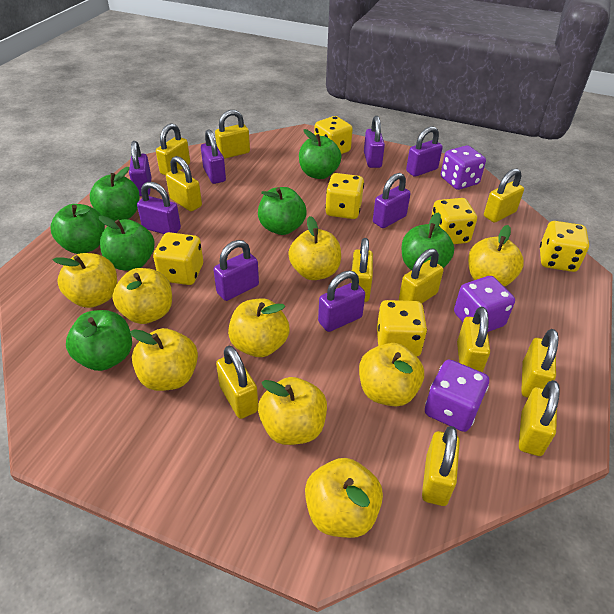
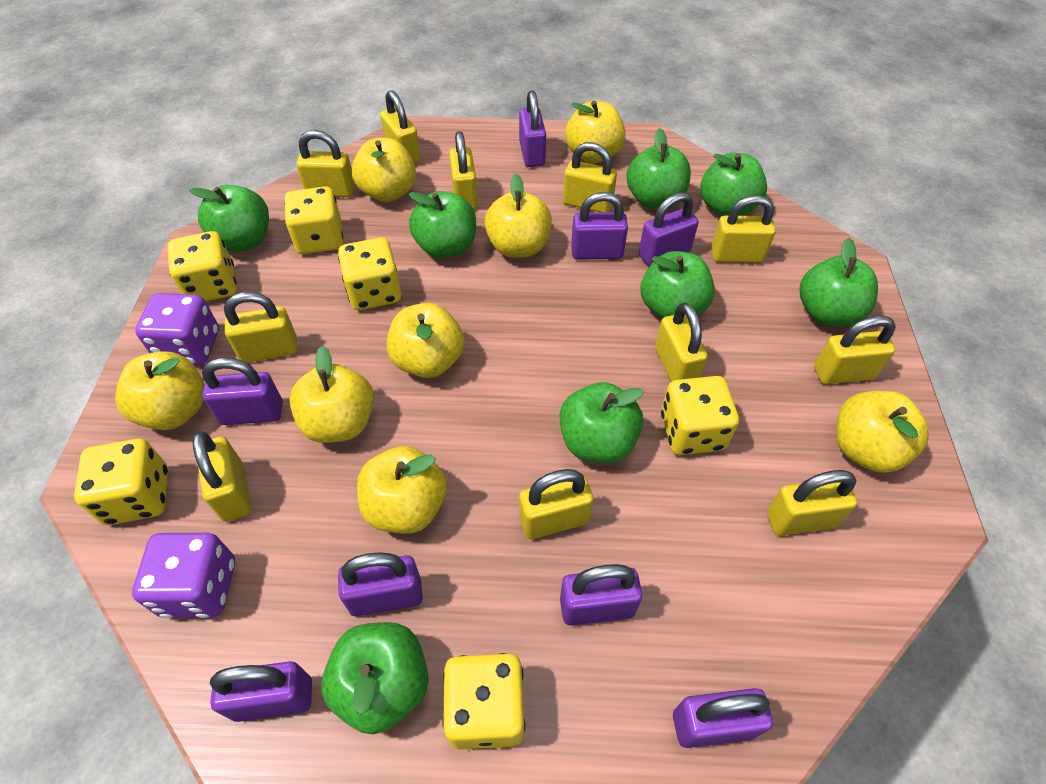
green apple: [50,204,105,254] [66,310,132,371] [90,167,140,221] [99,216,155,271] [258,187,307,235] [299,129,342,179] [402,212,454,270] = 7 -> [189,185,269,252] [321,622,429,734] [408,191,476,259] [560,382,644,463] [627,128,691,209] [640,251,715,319] [700,152,767,216] [800,238,878,326] = 8
purple dice: [425,360,489,432] [441,145,486,190] [454,276,515,332] = 3 -> [132,533,235,618] [135,293,219,365] = 2
yellow apple: [53,253,117,308] [112,268,172,324] [130,328,198,391] [228,299,290,357] [258,377,327,445] [288,216,341,280] [305,458,383,538] [359,343,424,406] [468,225,524,287] = 9 -> [115,351,204,430] [290,346,374,443] [352,138,416,202] [357,446,447,534] [387,303,464,378] [484,174,552,258] [565,101,626,164] [836,391,929,473] = 8

